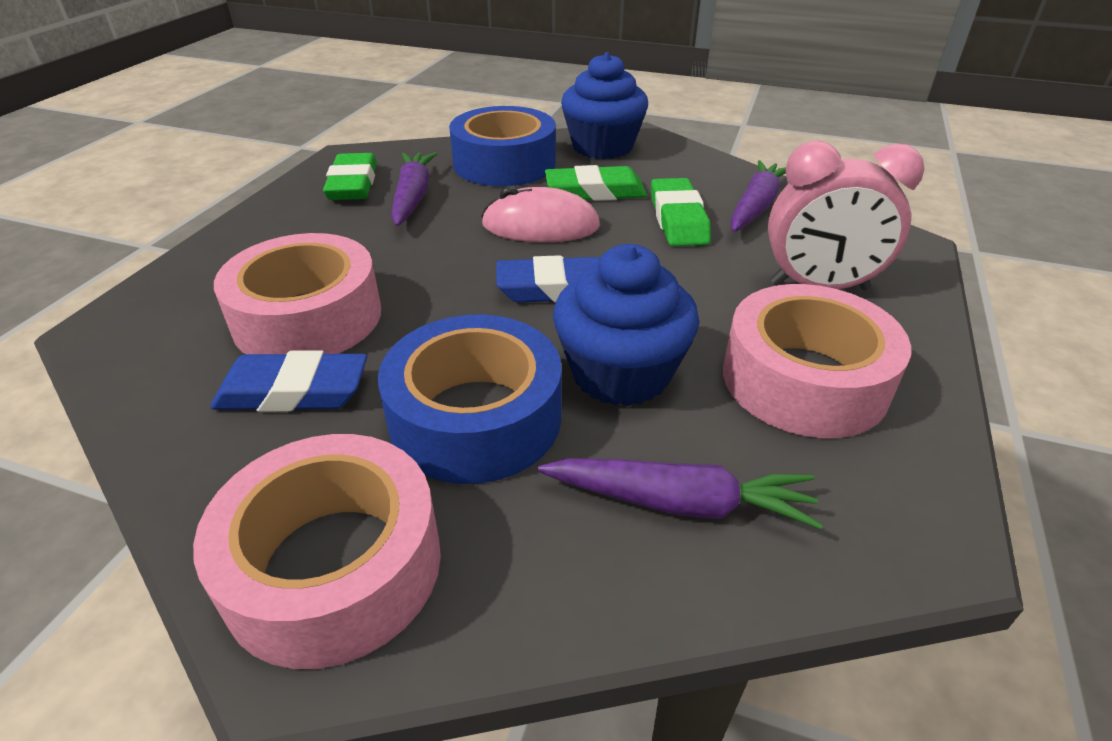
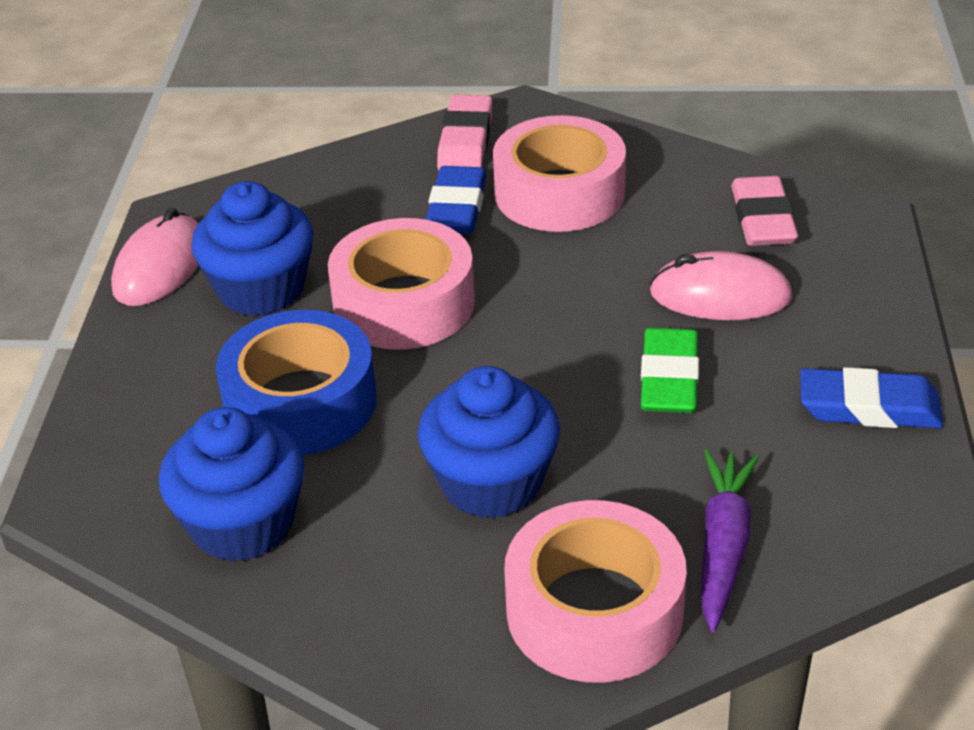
blue cupcake: [553,244,699,406] [561,52,648,159] = 2 -> [159,407,304,562] [191,181,314,316] [418,366,560,519] = 3
blue tape: [378,314,562,484] [449,106,556,186] = 2 -> [216,310,377,455] = 1
green eraser: [323,153,377,200] [545,165,647,201] [651,178,711,246] = 3 -> [641,328,699,413] = 1
pink clock: [768,141,925,290] = 1 -> none = 0
pink eraser: none = 0 -> [437,95,492,171] [731,176,798,246] = 2
pink mouse: [481,186,600,242] = 1 -> [111,208,199,306] [649,251,792,320] = 2
purple carrot: [391,152,437,226] [537,458,823,529] [730,160,786,232] = 3 -> [702,450,759,633] = 1

